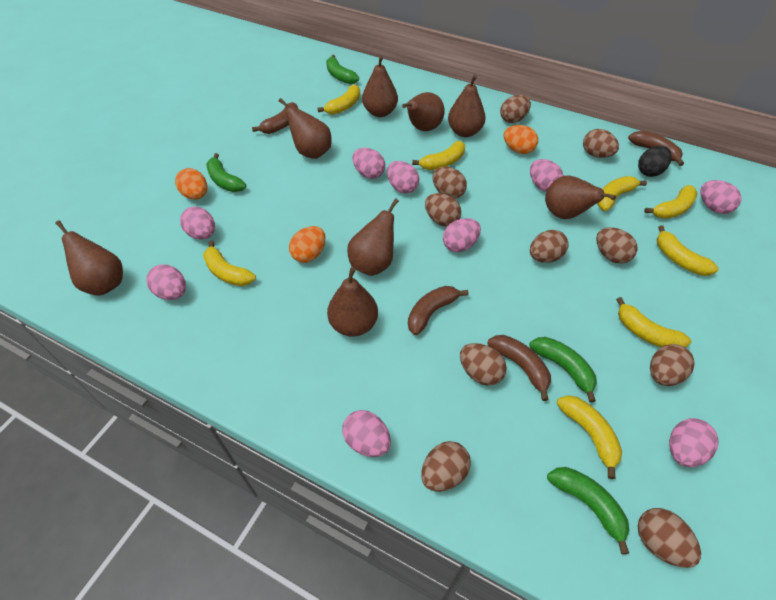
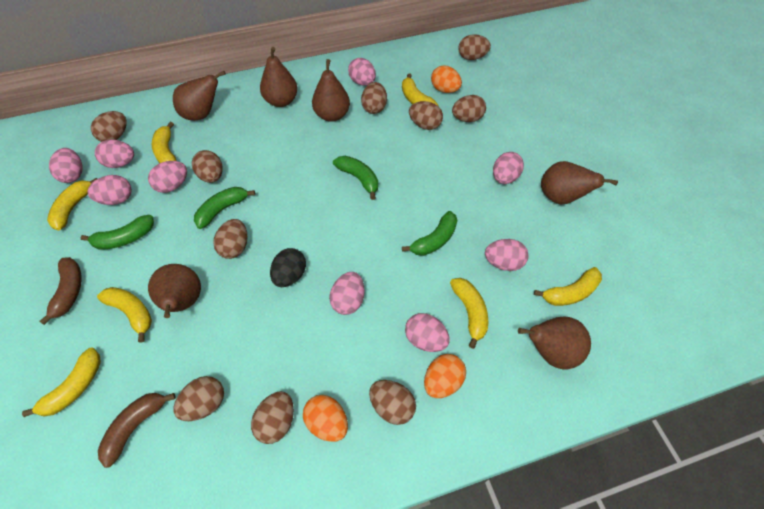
brown banana: [252,102,298,134] [408,286,468,335] [488,335,551,401] [628,131,684,166] = 4 -> [39,257,82,325] [98,393,176,468] = 2
brown pear: [55,220,123,296] [279,98,332,159] [327,267,378,337] [347,198,399,276] [362,55,398,117] [402,92,445,131] [448,74,486,137] [545,176,616,219] = 8 -> [148,264,201,318] [173,71,226,120] [260,47,298,107] [312,59,350,122] [518,316,591,369] [541,161,618,205] = 6
yellow banana: [203,241,256,286] [318,85,360,115] [412,141,465,170] [557,395,622,479] [597,176,647,211] [616,297,691,348] [644,185,698,219] [657,225,719,276] = 8 -> [22,348,101,417] [47,178,97,230] [97,287,152,343] [152,122,177,163] [402,73,439,106] [450,278,488,349] [534,267,602,306] = 7

